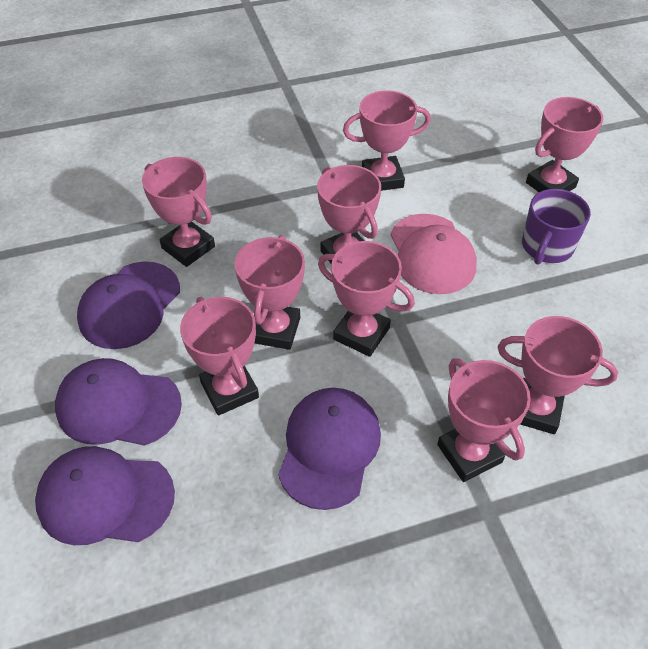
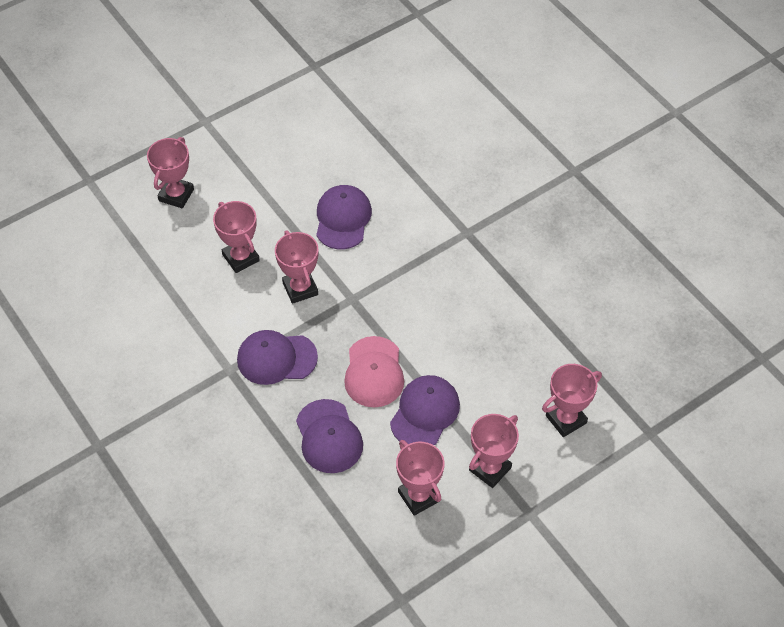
pink trophy: [142,157,215,267] [180,297,259,416] [235,235,305,350] [317,165,381,263] [318,241,415,357] [343,90,431,191] [437,358,531,482] [498,316,618,434] [526,97,603,192] = 9 -> [147,137,194,208] [213,201,260,273] [275,231,318,304] [396,440,444,516] [469,414,519,488] [542,364,602,437] = 6
purple mug: [522,189,591,265] = 1 -> none = 0

